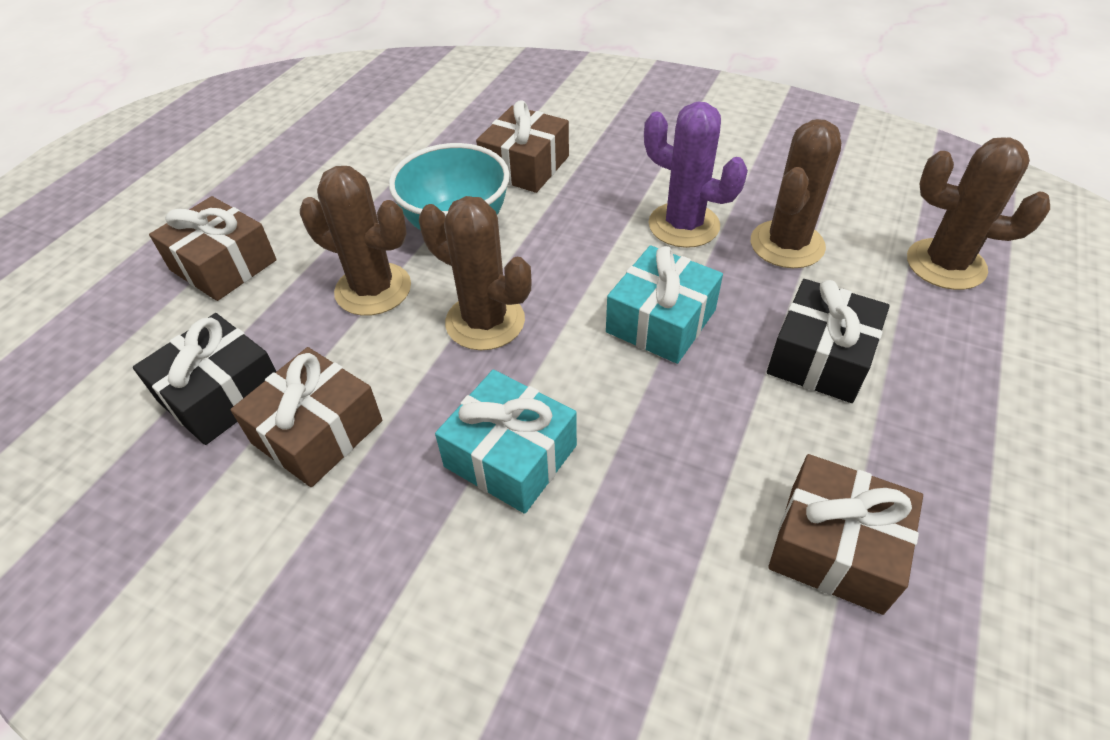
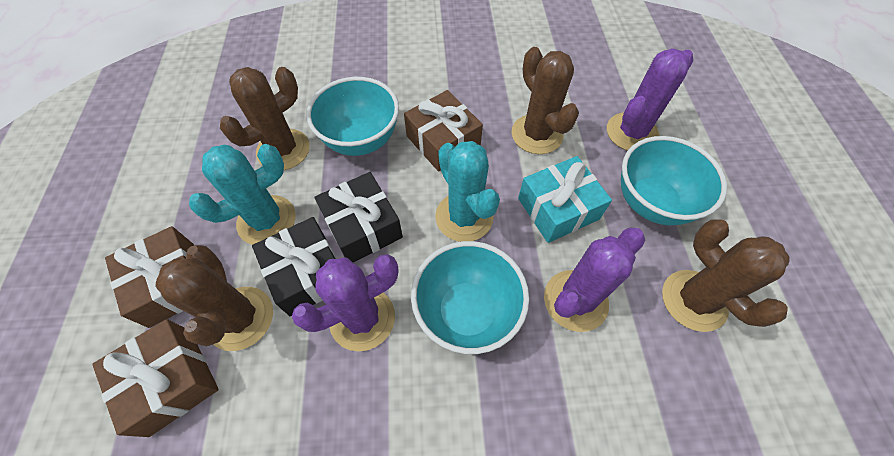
brown gift: [149,196,277,301] [230,347,382,487] [476,100,569,193] [768,454,923,615] = 4 -> [92,319,219,437] [105,226,194,328] [404,90,483,172] = 3
purple cactus: [644,102,748,248] = 1 -> [292,254,398,351] [544,228,645,332] [607,48,693,151] = 3
turquoise bowl: [389,143,510,230] = 1 -> [307,77,399,156] [411,241,529,354] [621,136,727,225] = 3
turquoise cactus: none = 0 -> [189,144,296,245] [435,141,500,242] = 2
turquoise gift: [435,370,577,514] [606,245,723,364] = 2 -> [518,156,612,243] = 1

